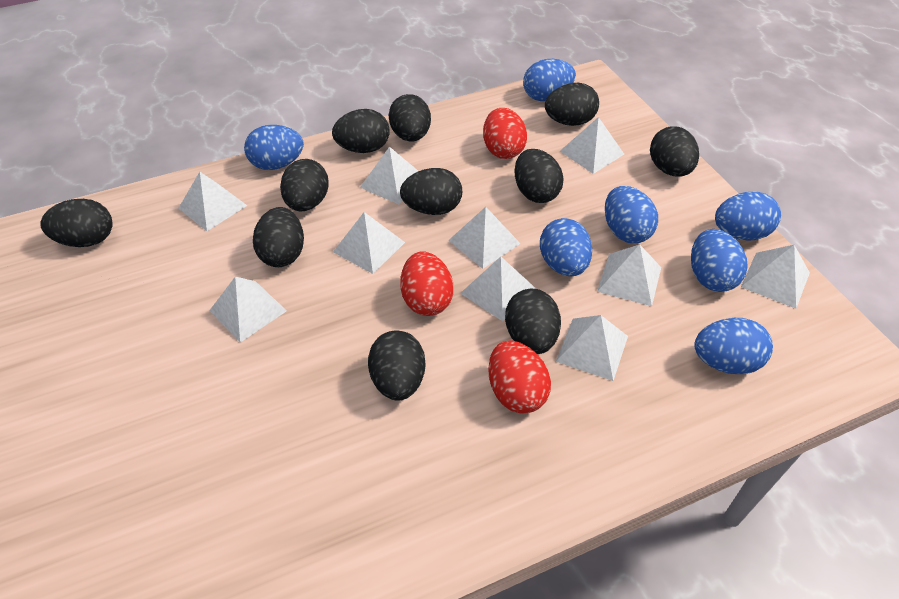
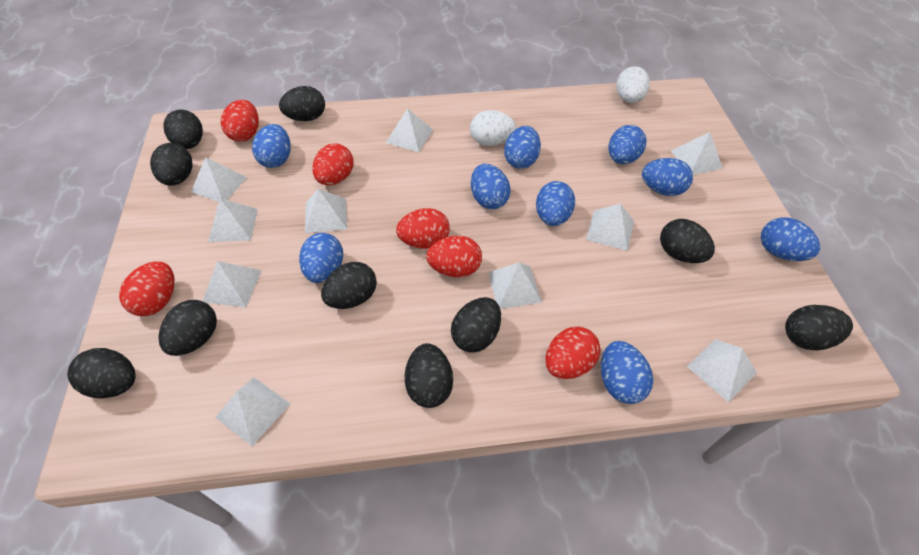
black egg: [40,199,113,247] [253,207,304,267] [280,159,329,211] [332,109,390,153] [368,331,426,401] [389,94,431,141] [400,168,462,215] [505,289,561,354] [515,149,564,203] [545,83,599,126] [650,127,699,177] = 11 -> [67,348,135,398] [150,143,193,186] [158,300,217,356] [163,110,203,149] [279,86,325,121] [321,262,377,309] [405,343,453,408] [451,297,501,353] [660,219,715,263] [785,305,853,350] = 10
blue egg: [244,125,304,170] [523,59,576,101] [540,218,592,276] [605,186,658,244] [691,229,748,292] [694,318,773,374] [715,192,781,241] = 7 -> [252,124,290,168] [299,233,343,283] [471,164,511,209] [504,126,541,169] [536,181,575,226] [601,341,653,404] [609,125,647,164] [642,158,693,196] [761,217,820,261] = 9
red egg: [400,251,453,316] [483,108,527,159] [488,340,551,413] = 3 -> [119,261,175,316] [221,100,259,142] [312,143,354,185] [396,208,450,249] [426,236,482,277] [545,327,601,379] = 6
white egg: none = 0 -> [470,110,516,146] [616,66,650,103] = 2

